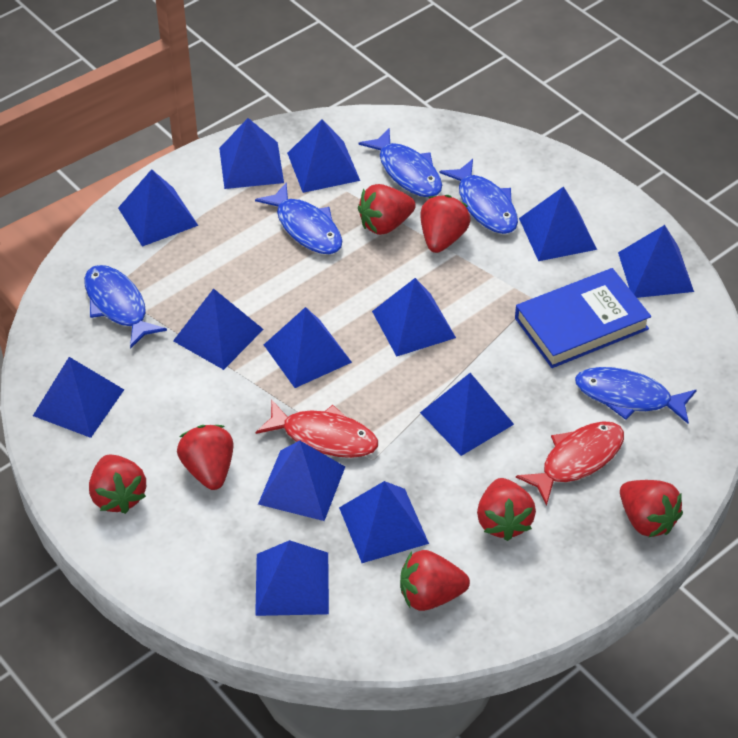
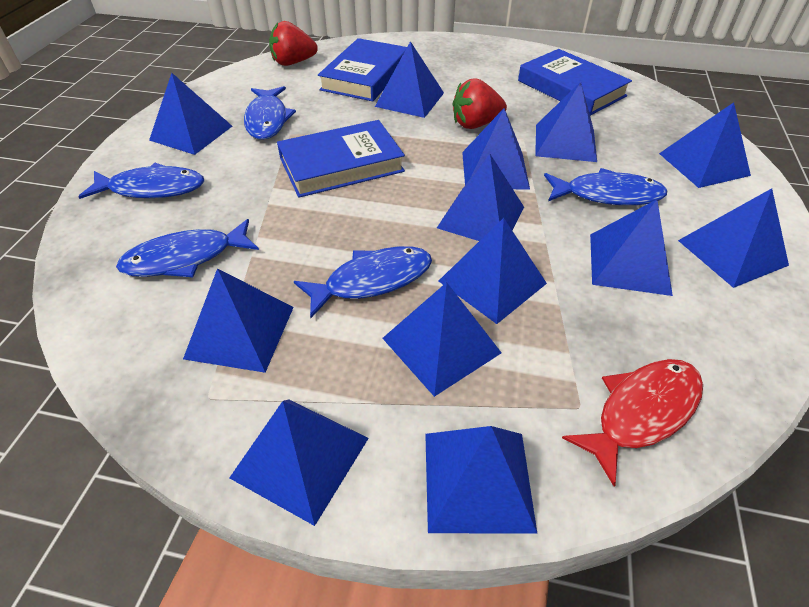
blue book: [515,268,651,368] = 1 -> [277,120,405,197] [318,38,407,101] [518,49,632,116] = 3
red fish: [256,400,378,458] [516,421,624,506] = 2 -> [562,359,703,487] = 1
red strawberry: [89,455,146,514] [177,425,233,490] [358,184,416,235] [400,550,470,611] [420,195,470,253] [477,478,536,541] [620,480,683,538] = 7 -> [269,21,318,66] [453,78,507,129] = 2

